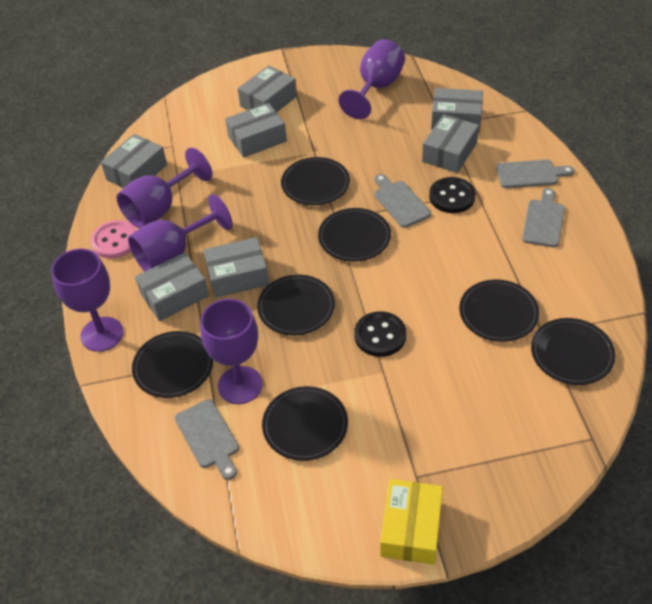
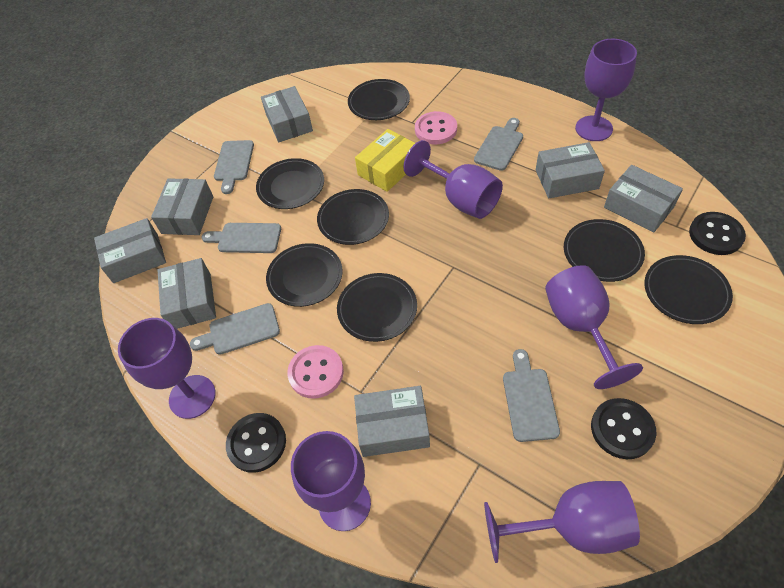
black button: [354,311,406,357] [429,177,476,213] = 2 -> [226,413,286,473] [591,398,657,459] [689,212,746,255] = 3
grey cutting board: [175,399,239,480] [375,174,431,228] [496,160,574,188] [522,188,565,247] = 4 -> [190,303,280,355] [201,223,281,253] [214,140,254,194] [474,118,523,171] [503,349,560,442] = 5
pink button: [91,220,137,259] = 1 -> [287,345,344,399] [415,111,457,144] = 2
purple goblet: [51,249,123,352] [116,148,212,228] [128,194,233,271] [201,299,263,404] [339,39,405,119] = 5 -> [118,318,216,419] [291,431,371,531] [403,140,503,219] [484,481,640,563] [545,265,643,389] [575,39,637,141] = 6

